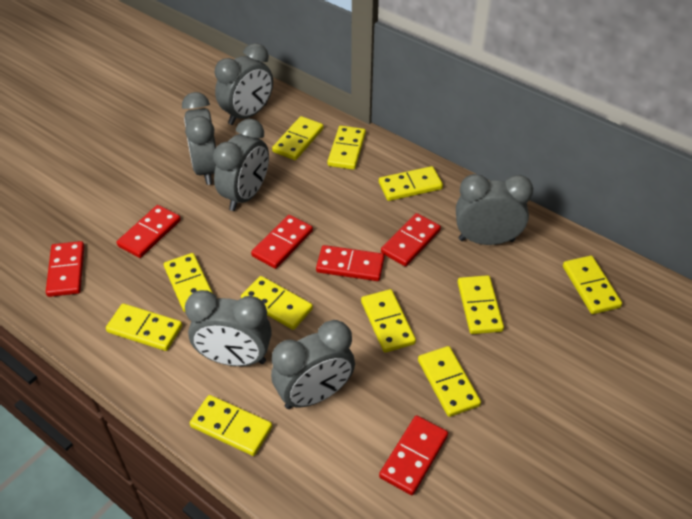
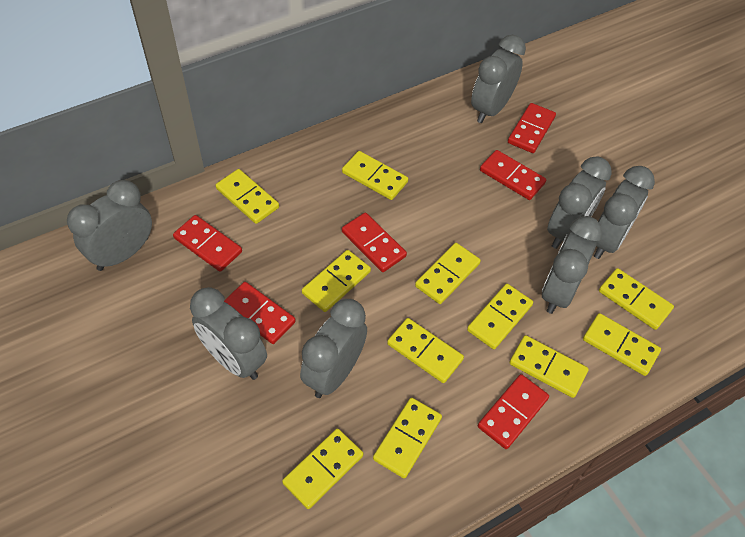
grey clock: [182,92,216,185] [185,290,272,366] [213,119,269,211] [215,43,273,125] [271,320,355,409] [456,174,533,245] = 6 -> [67,180,152,271] [190,287,267,380] [300,299,367,398] [471,35,526,123] [541,216,603,314] [547,156,612,249] [594,166,655,259] = 7

